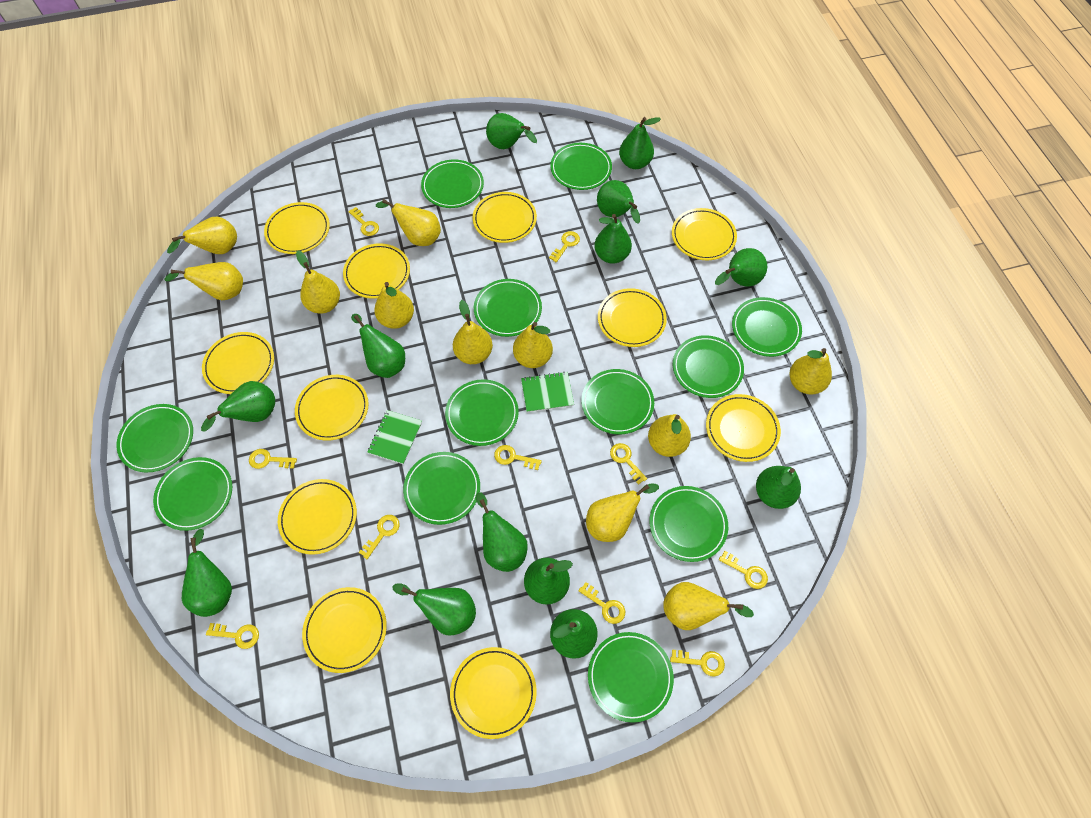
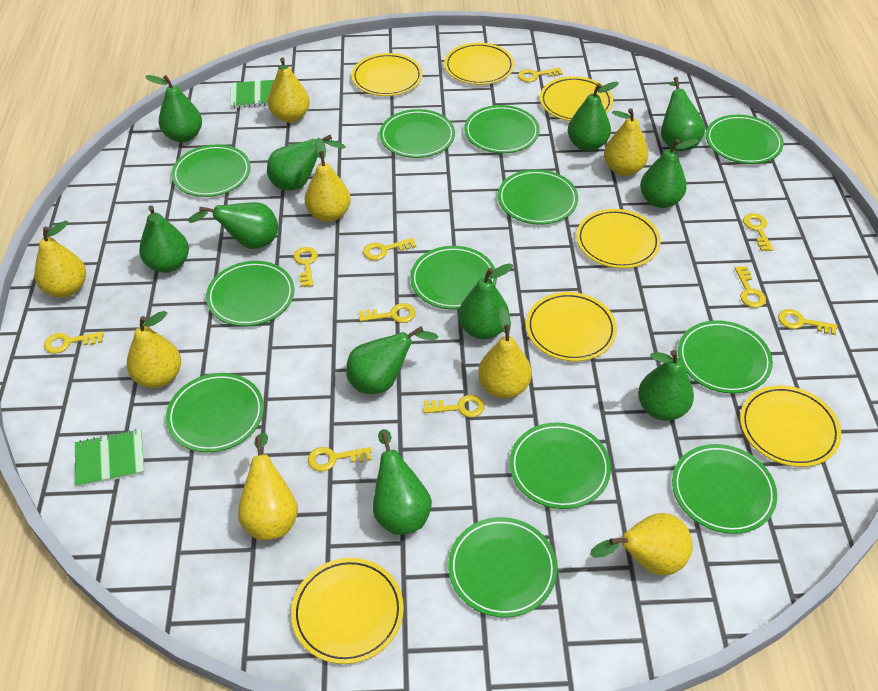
green pear: [182,529,232,617] [201,381,275,432] [351,314,405,378] [392,583,476,635] [476,492,528,572] [486,113,537,149] [524,558,573,605] [550,609,598,659] [594,214,632,264] [597,180,640,224] [619,117,661,169] [715,248,767,286] [756,466,801,509] = 13 -> [139,205,189,273] [145,75,202,142] [188,202,278,249] [267,135,346,190] [346,326,439,394] [373,429,432,535] [458,263,513,339] [568,82,619,151] [638,350,694,421] [640,139,699,208] [661,77,705,151] = 11
yellow pear: [164,262,243,300] [167,217,237,254] [296,250,340,314] [374,282,414,329] [376,199,441,246] [453,300,493,364] [513,322,553,368] [586,484,659,542] [648,414,691,457] [663,582,754,630] [790,348,832,395] = 11 -> [35,220,86,298] [127,311,181,388] [238,433,298,540] [268,57,310,123] [305,137,351,222] [478,307,532,399] [590,513,693,575] [604,108,649,176] = 8
yellow plate: [202,332,274,394] [264,202,330,254] [278,479,357,555] [295,375,369,441] [302,587,387,673] [343,243,410,299] [450,647,537,739] [473,192,537,243] [598,288,667,347] [672,208,737,260] [706,394,781,462] = 11 -> [291,558,404,664] [352,53,423,96] [444,43,514,85] [526,292,617,361] [540,76,613,121] [576,209,661,268] [740,385,841,467] = 7

